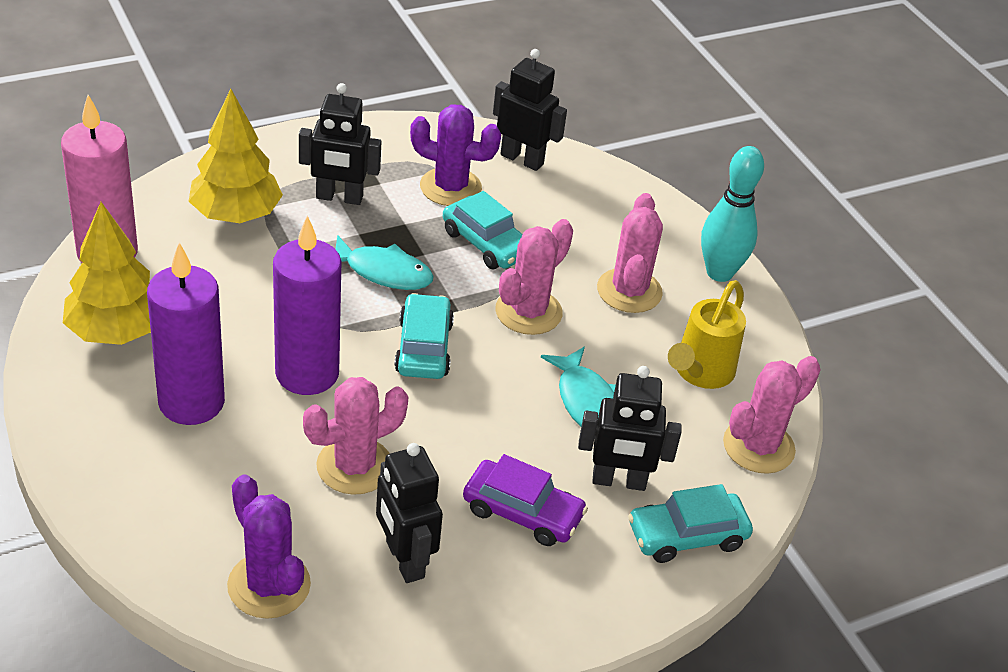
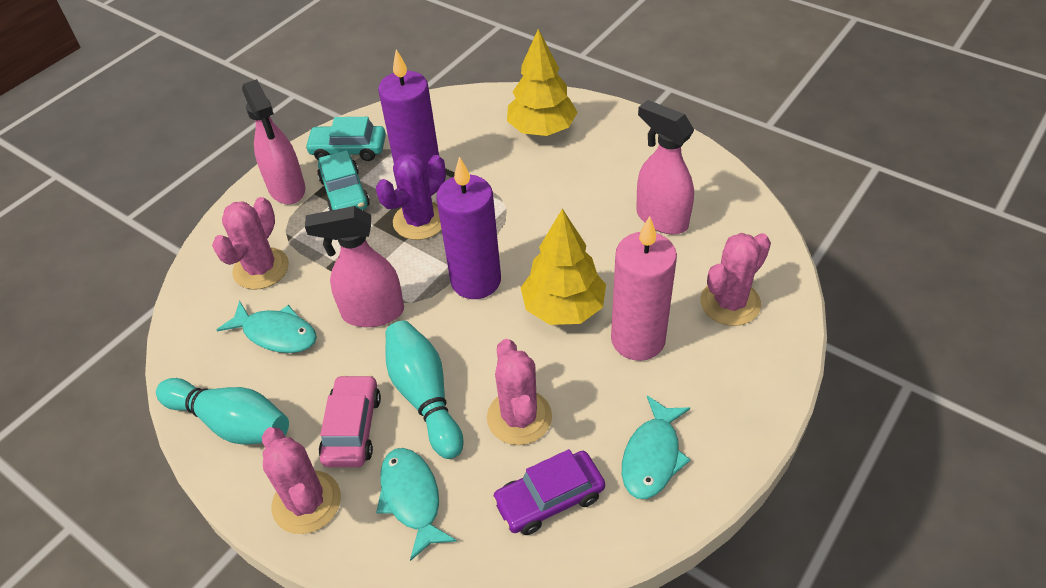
black robot: [299,83,382,205] [376,443,443,583] [493,49,567,171] [578,366,682,491] = 4 -> none = 0
pink car: none = 0 -> [319,374,381,467] = 1
pink spray bottle: none = 0 -> [242,79,305,204] [305,206,404,327] [636,100,694,234] = 3
purple cactus: [227,474,311,619] [410,105,501,206] = 2 -> [376,153,446,240] = 1
turquoise bowling pin: [701,146,764,282] = 1 -> [156,378,289,445] [386,321,464,459] = 2
turquoise car: [394,293,454,379] [443,191,523,269] [628,484,753,563] = 3 -> [305,117,386,161] [317,150,370,211] = 2
turquoise fish: [336,235,434,290] [541,347,616,427] = 2 -> [217,300,317,353] [376,448,457,561] [622,395,691,499] = 3
yellow watering can: [668,280,746,389] = 1 -> none = 0

